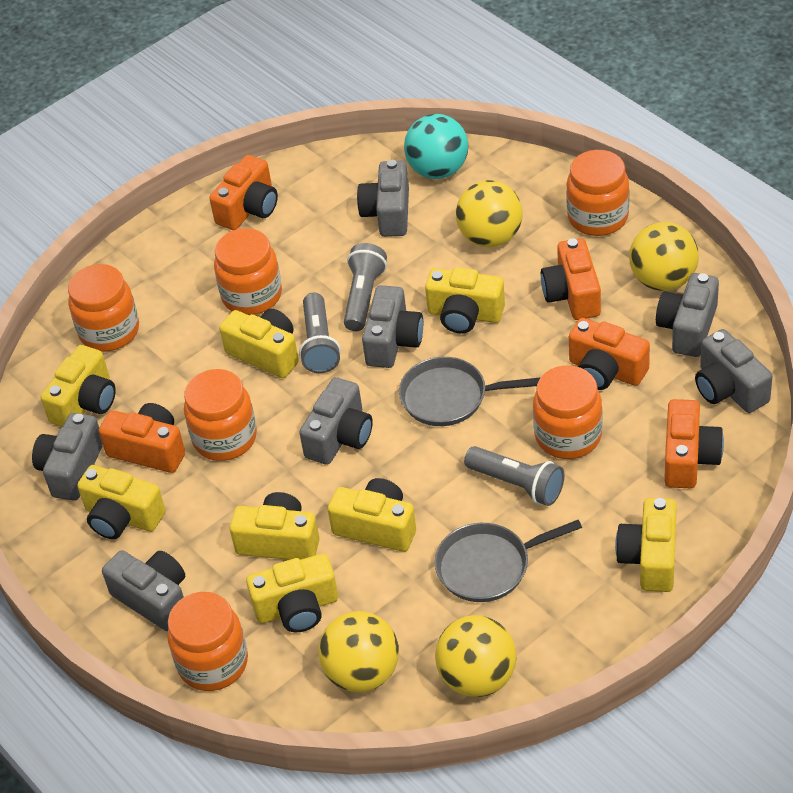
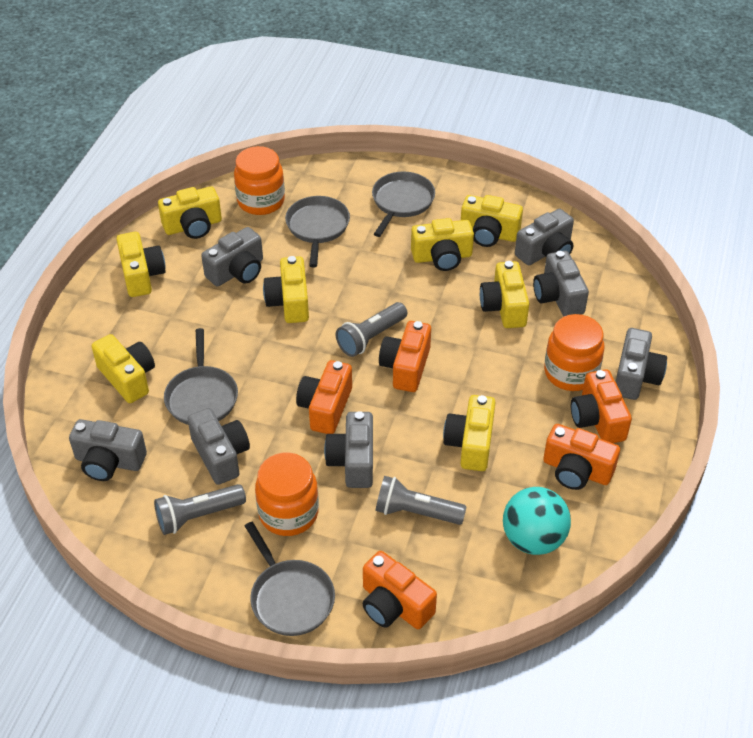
grey pan: [399,357,541,426] [434,520,582,602] = 2 -> [164,328,238,425] [245,522,335,636] [285,196,350,267] [372,172,435,237] = 4
orange jar: [68,264,139,352] [167,592,248,691] [184,369,257,461] [214,228,282,315] [533,365,602,459] [566,150,629,236] = 6 -> [234,146,285,215] [255,453,319,536] [544,314,605,391] = 3
yellow ball: [319,611,399,692] [435,615,517,697] [456,180,522,247] [629,222,699,291] = 4 -> none = 0

